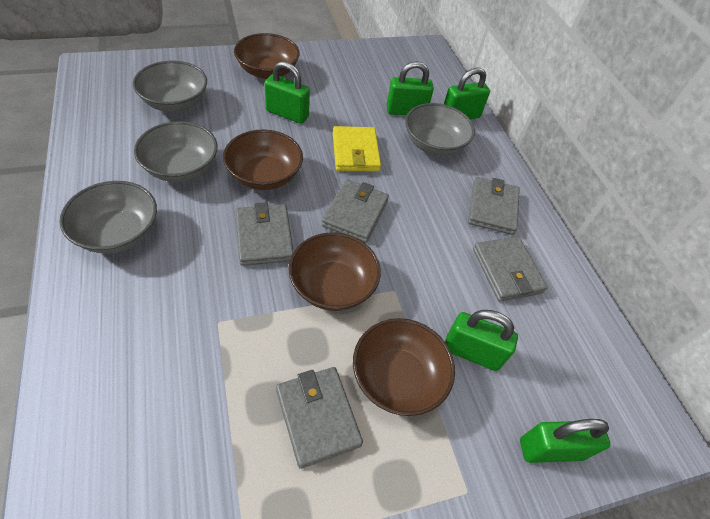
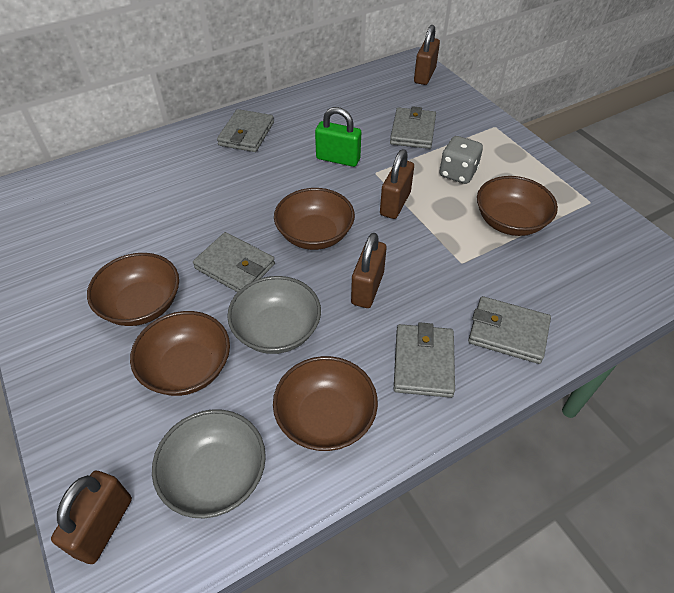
brown bowl: [223,129,303,190] [234,33,300,79] [288,232,381,311] [353,318,455,416] = 4 -> [87,253,179,326] [130,311,230,396] [273,356,378,451] [274,188,355,250] [477,176,558,236] = 5
brown padlock: none = 0 -> [51,471,132,564] [351,233,386,308] [380,149,414,219] [414,25,440,85] = 4
green padlock: [264,61,310,124] [387,61,434,115] [444,67,490,119] [445,310,518,371] [520,419,611,463] = 5 -> [315,107,361,167] = 1
grey bowl: [60,181,157,253] [133,61,207,112] [134,121,217,182] [405,103,475,156] = 4 -> [152,409,266,518] [227,276,321,354] = 2
grey dice: none = 0 -> [439,136,483,184] = 1
yellow wallet: [333,126,381,172] = 1 -> none = 0

